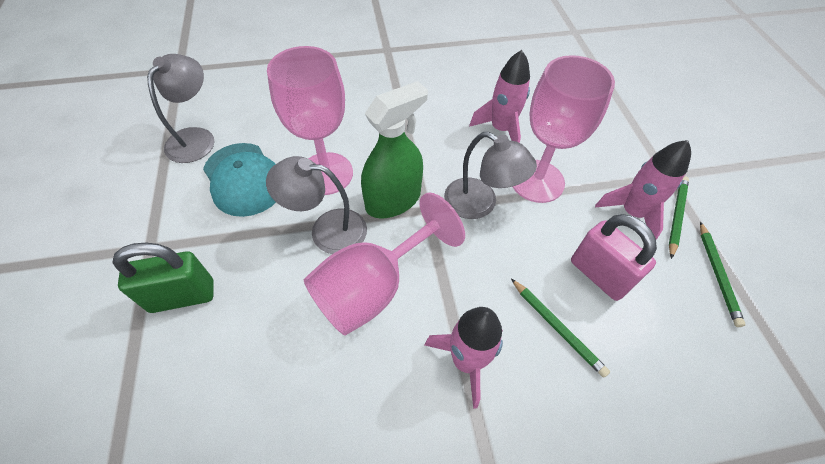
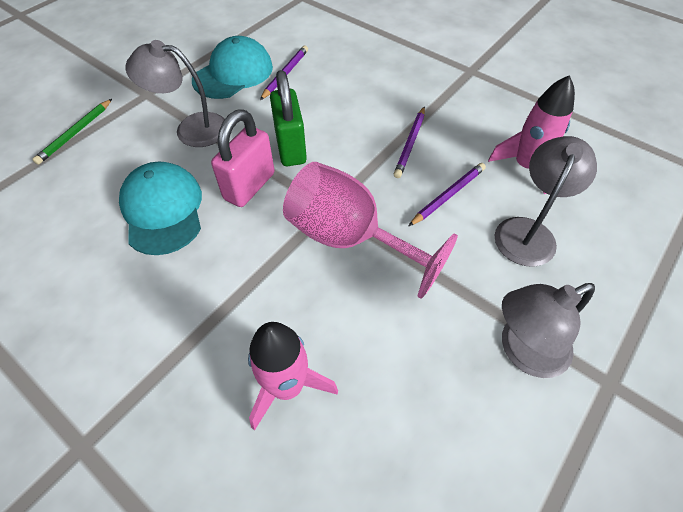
green pencil: [511,279,610,377] [669,176,689,259] [700,221,746,327] = 3 -> [32,99,112,165] = 1
green spray bottle: [361,81,428,219] = 1 -> none = 0
pink goblet: [267,46,353,195] [304,192,465,335] [513,55,615,203] = 3 -> [283,162,458,299] = 1
pink rocket: [425,307,503,409] [469,50,530,143] [595,140,691,240] = 3 -> [248,322,338,431] [488,75,575,194] = 2
purple pencil: none = 0 -> [260,46,308,100] [394,107,425,178] [409,163,486,226] = 3
turquoise cap: [203,143,276,217] = 1 -> [119,161,202,255] [192,36,273,99] = 2

